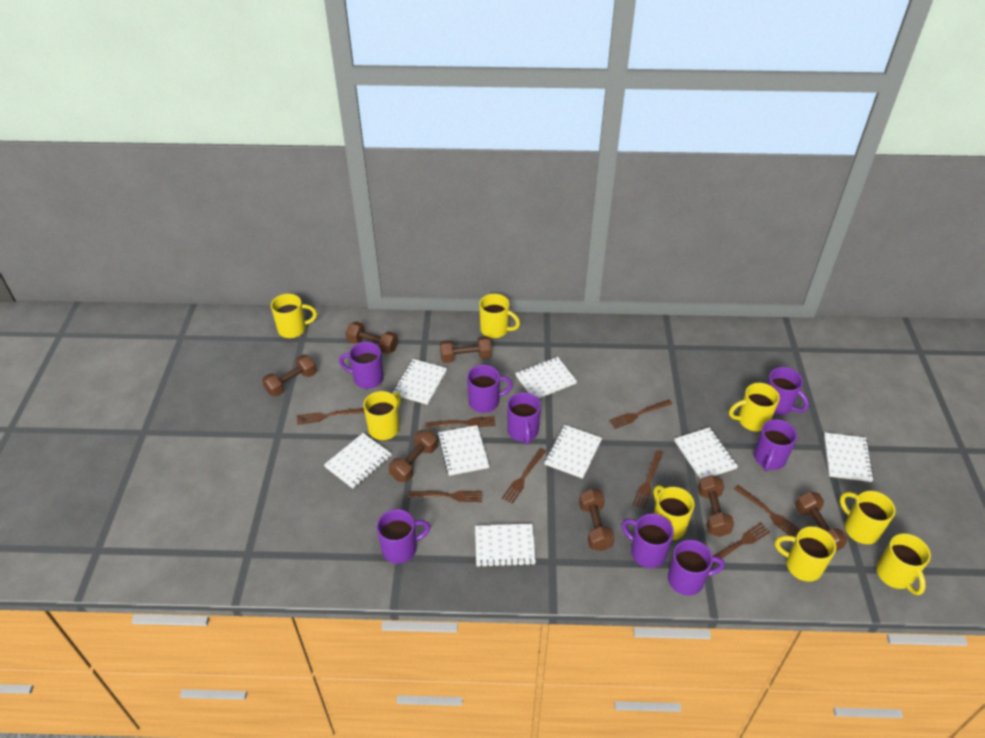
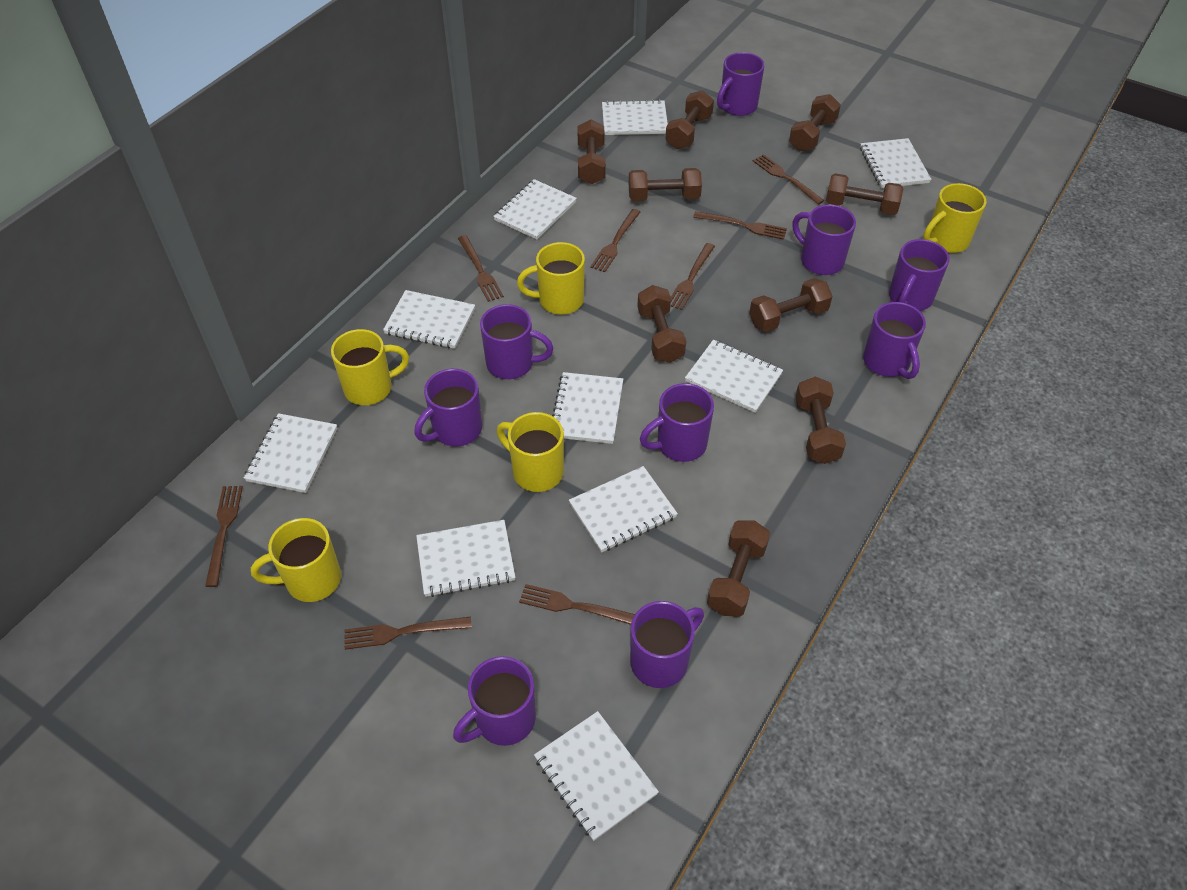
brown dumbbell: [262,355,317,397] [346,321,398,354] [389,430,437,482] [440,336,492,363] [579,488,614,551] [698,475,734,537] [795,491,847,551] = 7 -> [578,119,606,184] [629,168,702,201] [637,285,686,363] [665,90,714,149] [707,520,770,617] [749,278,832,332] [789,94,841,151] [795,377,846,464] [826,173,903,215] = 9
purple mug: [339,342,384,389] [377,509,431,564] [467,365,513,413] [507,392,541,445] [621,513,674,568] [668,540,725,595] [754,419,797,471] [767,367,809,415] = 8 -> [414,369,482,446] [453,656,536,746] [480,304,553,379] [630,601,704,688] [640,383,714,462] [717,52,765,116] [793,205,856,275] [863,302,926,379] [889,239,949,311] = 9
white notebook: [324,433,392,489] [392,359,447,405] [438,425,489,476] [475,524,536,567] [515,357,577,399] [544,425,602,479] [675,427,738,479] [824,433,874,482] = 8 -> [244,413,337,493] [383,290,475,349] [416,520,515,597] [493,179,577,239] [534,711,659,841] [552,372,623,444] [569,466,678,552] [602,99,668,135] [685,339,783,413] [860,138,931,188] = 10
yellow mug: [271,294,317,338] [363,391,401,440] [479,294,520,338] [654,485,694,540] [729,383,780,431] [775,526,836,582] [840,491,896,544] [876,533,931,595] = 8 -> [251,518,341,602] [331,329,409,405] [497,412,564,492] [517,242,585,314] [923,183,986,253] = 5

